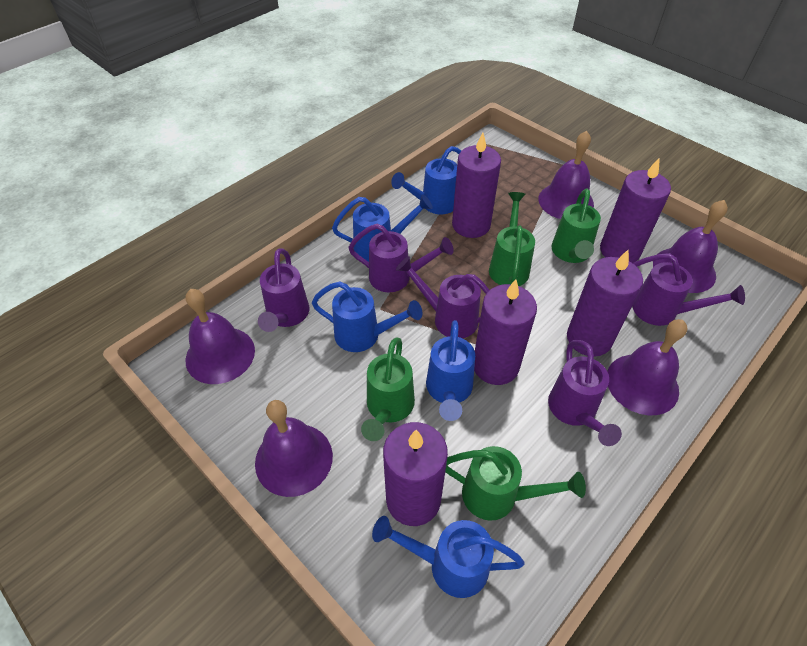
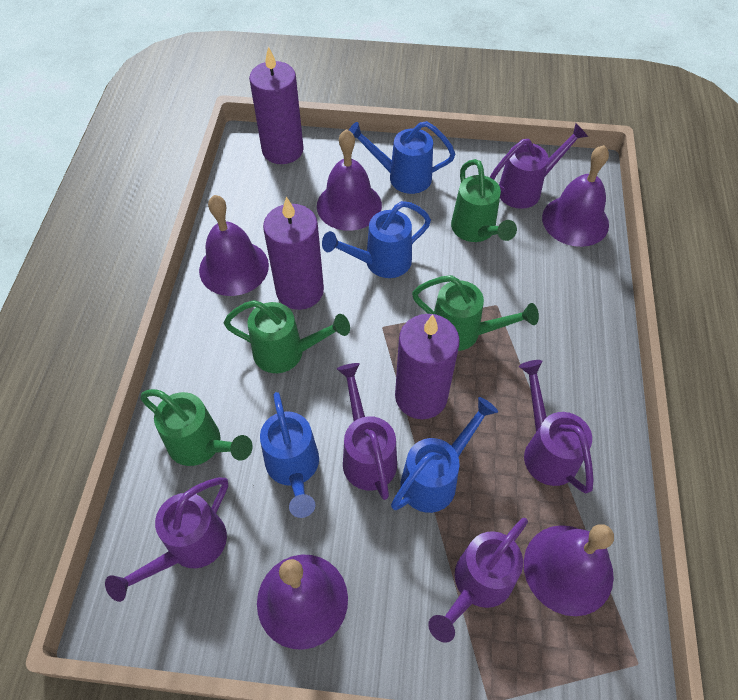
blue watering can: [312,281,422,352] [332,194,433,262] [372,516,524,598] [391,146,461,214] [426,320,475,421] = 5 -> [260,392,319,518] [322,201,431,278] [349,121,455,194] [391,397,498,513] = 4
purple candle: [383,422,448,526] [452,132,501,238] [474,279,537,385] [567,250,643,357] [600,158,671,263] = 5 -> [249,46,304,164] [263,196,324,310] [395,314,460,419] = 3

